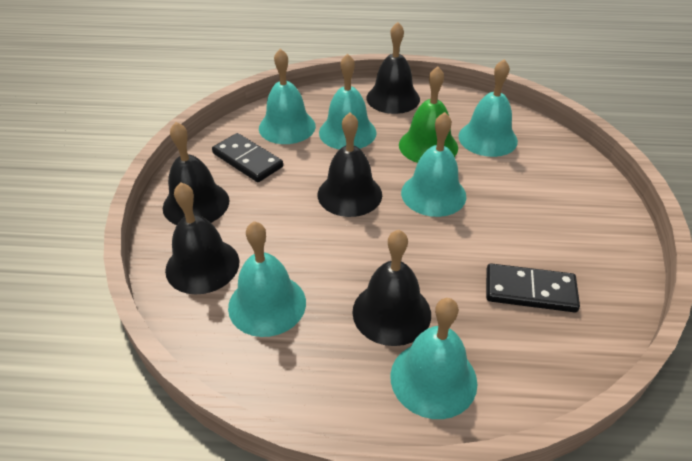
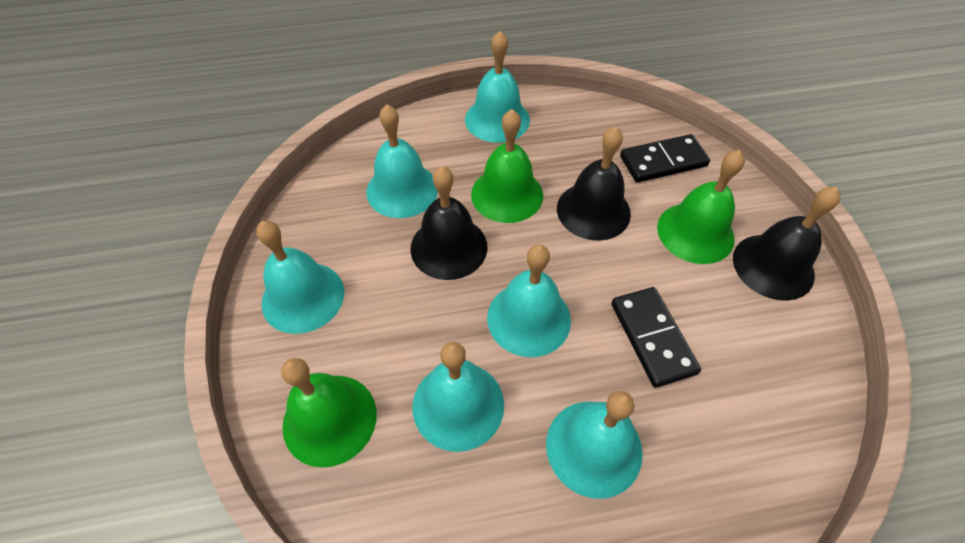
black bell: [163,122,229,225] [165,182,239,294] [318,113,382,217] [352,230,431,346] [366,22,420,114] = 5 -> [411,166,488,280] [557,127,631,241] [733,187,841,301] = 3
green bell: [399,66,458,163] = 1 -> [282,358,377,468] [471,109,543,223] [657,150,745,264] = 3

